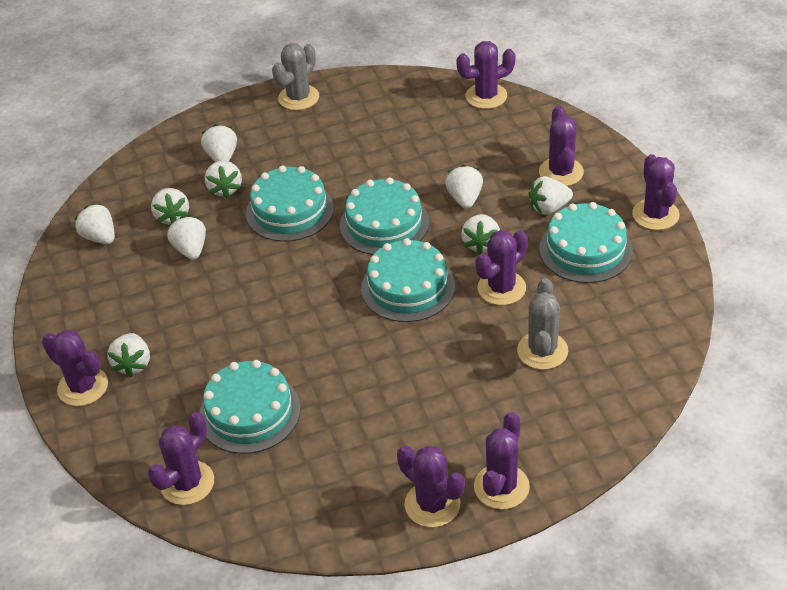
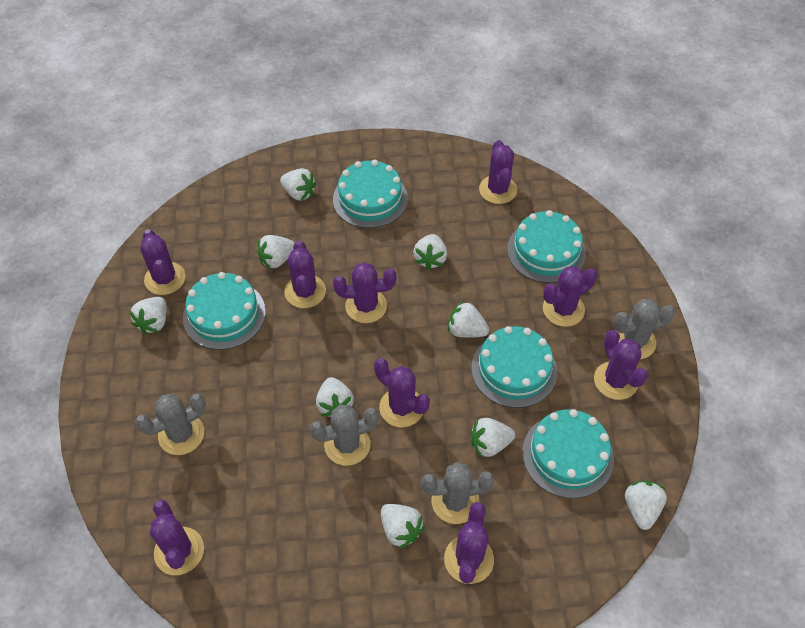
grey cactus: [272,43,319,110] [517,278,568,370] = 2 -> [135,394,206,455] [310,405,379,466] [422,462,494,524] [613,299,675,359] = 4
purple cactus: [42,330,108,406] [148,412,214,505] [397,445,465,527] [456,41,516,109] [474,412,530,509] [475,230,528,305] [539,105,584,186] [632,154,680,230] = 8 -> [140,229,186,295] [150,500,204,575] [284,241,326,308] [333,262,396,323] [374,358,430,427] [444,502,494,584] [479,140,517,204] [543,266,597,327] [594,330,648,400] = 9

